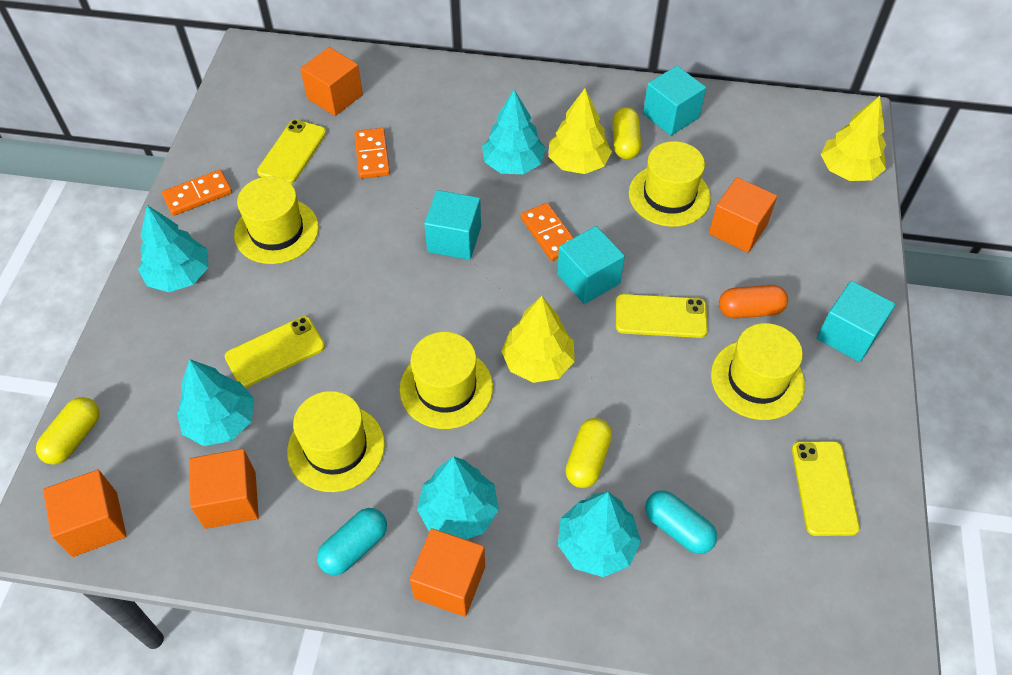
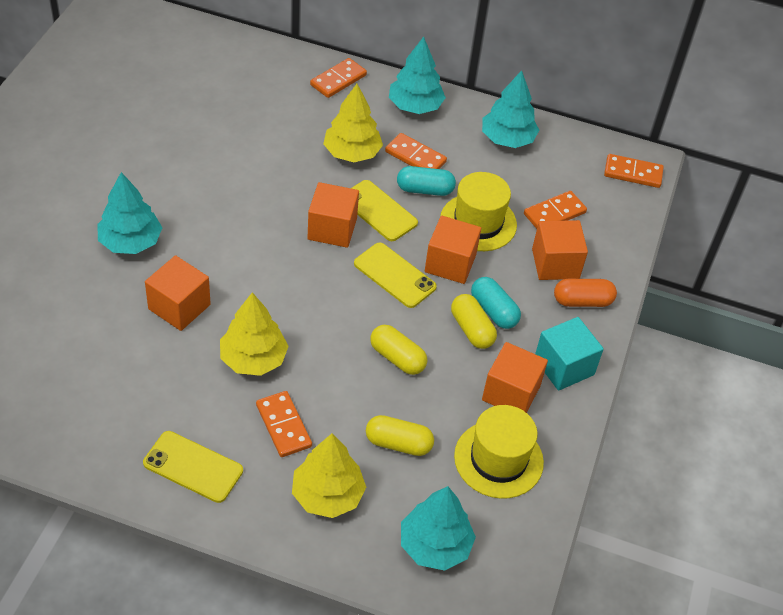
orange domino: [162,170,232,216] [354,128,390,179] [521,203,574,261] = 3 -> [256,391,312,457] [310,58,367,98] [385,133,447,169] [524,191,587,229] [604,154,664,188] = 5
turquoise cube: [424,190,481,260] [557,226,625,304] [643,66,706,136] [817,281,896,362] = 4 -> [535,317,604,391] = 1
turquoise tree: [138,205,208,292] [177,359,254,446] [417,456,499,540] [482,89,546,174] [558,492,641,577] = 5 -> [97,172,162,254] [389,37,446,114] [401,486,476,571] [482,70,539,148] = 4
yellow hat: [234,176,319,264] [287,391,385,492] [399,332,493,429] [629,141,711,227] [711,323,805,420] = 5 -> [440,172,517,251] [454,405,544,499] = 2
yellow phone: [225,316,325,388] [257,120,326,184] [616,294,708,338] [792,441,860,536] = 4 -> [143,431,243,503] [351,180,418,241] [354,242,437,308] = 3

